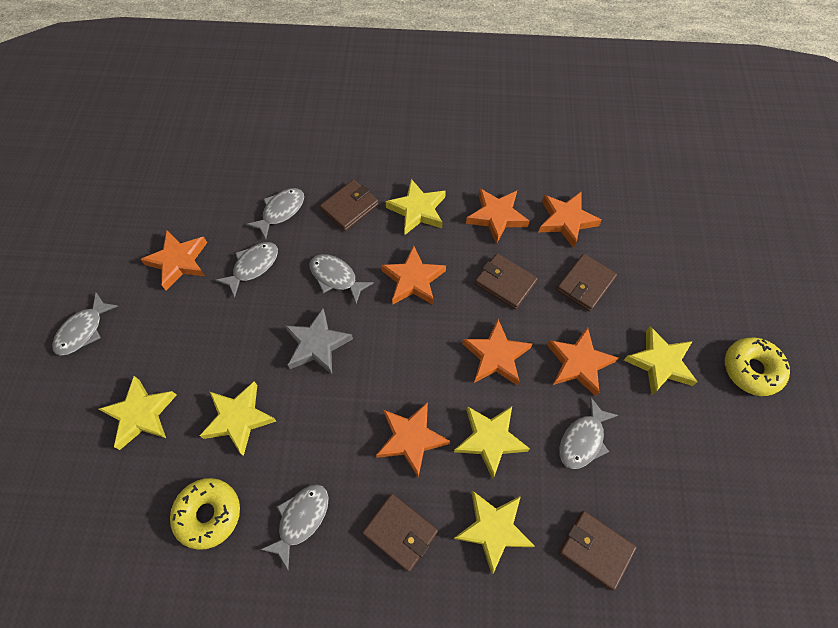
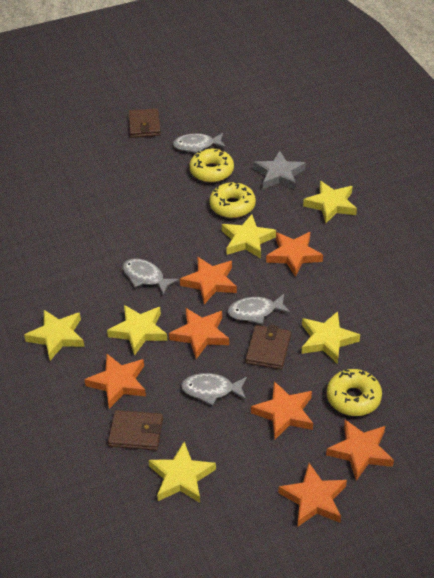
brown wallet: [320,180,379,231] [362,494,438,572] [475,253,538,309] [557,254,617,312] [559,511,637,590] = 5 -> [108,410,163,450] [128,108,161,138] [245,325,291,370] = 3
grey fish: [52,293,118,356] [216,242,278,297] [246,188,304,239] [260,484,329,569] [310,254,374,304] [559,397,618,469] = 6 -> [123,258,179,295] [173,133,226,153] [181,373,247,406] [228,294,291,324] = 4
yellow donut: [170,478,240,550] [725,338,790,396] = 2 -> [189,148,234,183] [209,182,256,218] [327,369,382,416] = 3

